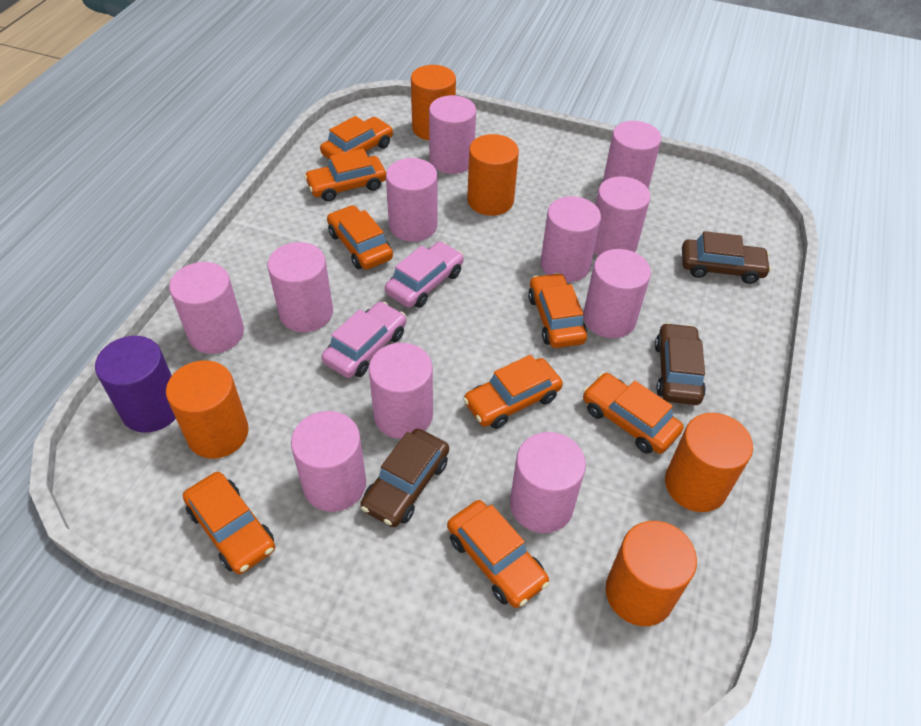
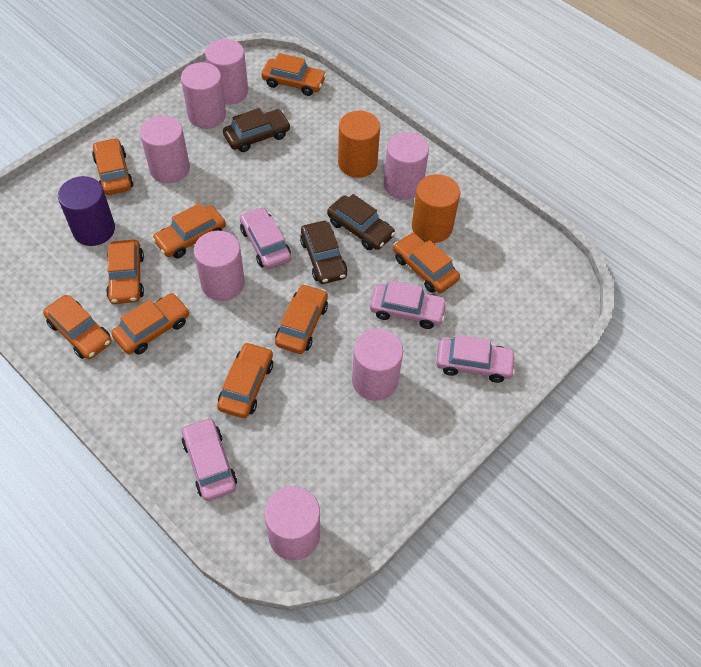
orange car: [183,472,275,574] [304,148,386,202] [320,116,393,160] [327,205,393,270] [447,500,549,608] [463,355,563,429] [528,273,587,348] [583,373,684,454] = 8 -> [43,295,112,359] [92,138,133,195] [106,240,144,304] [111,293,189,355] [152,203,226,258] [217,342,273,418] [261,53,327,96] [275,284,328,354] [393,233,460,293] = 9
orange cylinder: [166,360,249,459] [411,65,456,140] [467,134,519,216] [605,521,697,626] [665,413,753,512] = 5 -> [338,111,380,178] [412,174,460,243] = 2
pink car: [321,302,406,378] [385,241,464,308] = 2 -> [182,417,237,501] [240,207,291,269] [370,280,448,329] [436,335,516,383] = 4
pink cylinder: [169,262,244,354] [267,242,333,332] [291,411,366,512] [369,343,433,439] [386,158,437,242] [429,95,476,174] [510,432,586,533] [540,196,601,282] [583,249,651,338] [594,176,651,256] [603,121,661,189] = 11 -> [140,115,190,183] [181,62,226,129] [194,231,245,301] [205,39,248,105] [264,486,320,560] [352,329,403,401] [384,132,429,200] = 7

